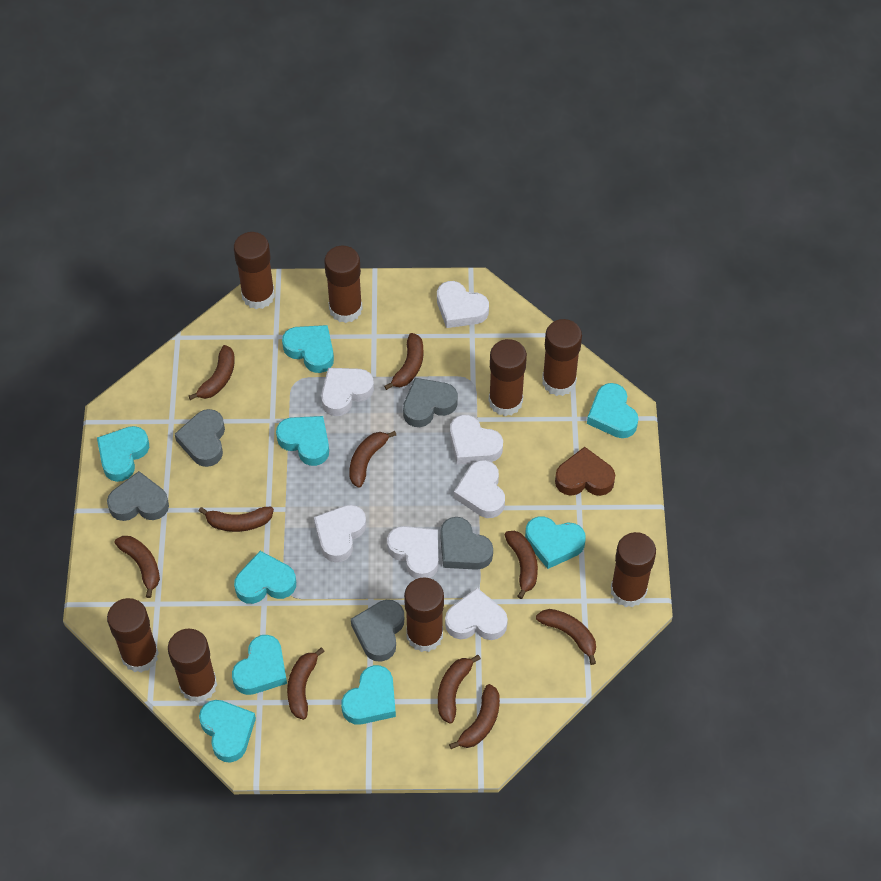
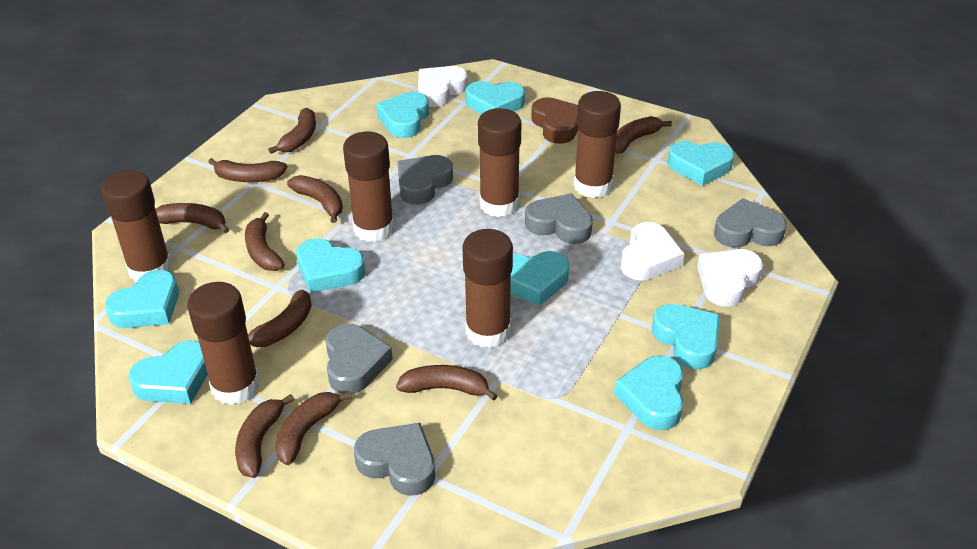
brown glue stick: [107,598,159,673] [168,628,217,703] [234,232,275,309] [324,246,363,323] [404,577,444,652] [489,339,527,416] [542,319,582,396] [611,532,656,608] = 8 -> [101,170,172,282] [187,282,260,405] [343,131,394,242] [462,229,513,348] [478,108,521,217] [574,91,621,198] = 6
white heart: [314,505,366,562] [321,368,374,416] [387,526,438,579] [437,281,489,328] [445,588,508,640] [450,415,503,465] [454,460,505,518] = 7 -> [418,66,468,107] [621,222,685,281] [697,249,763,307] = 3

